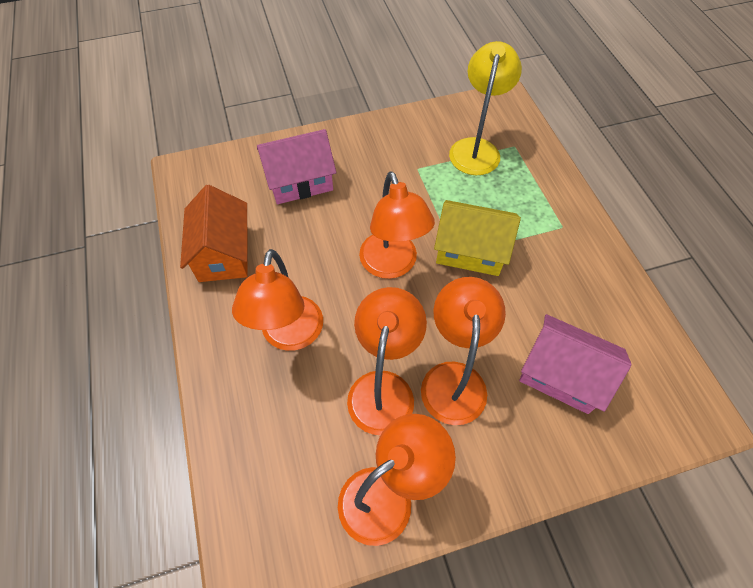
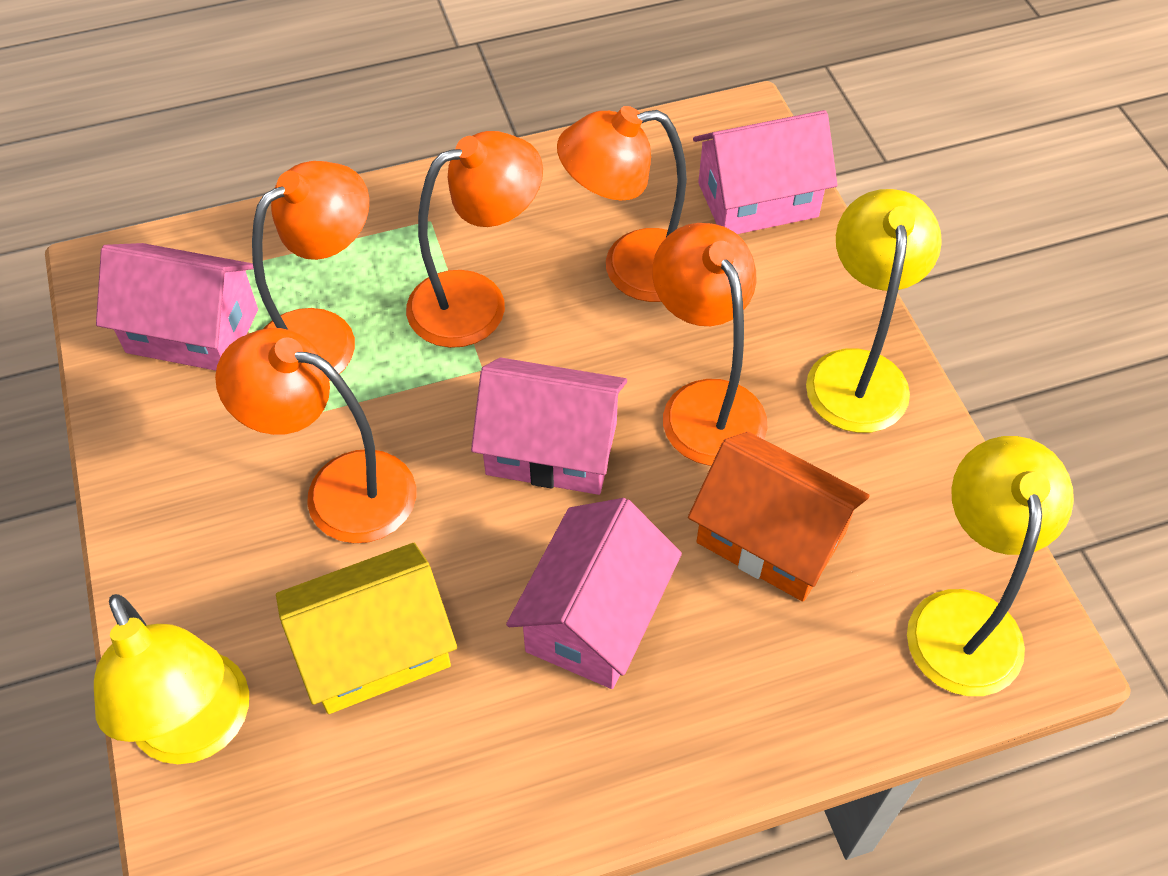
pink house: [257,129,336,204] [519,314,632,414] = 2 -> [96,243,258,371] [471,358,627,495] [506,498,682,689] [693,110,837,234] = 4
yellow lamp: [449,41,522,175] = 1 -> [94,594,249,764] [806,189,942,433] [907,436,1074,696] = 3

